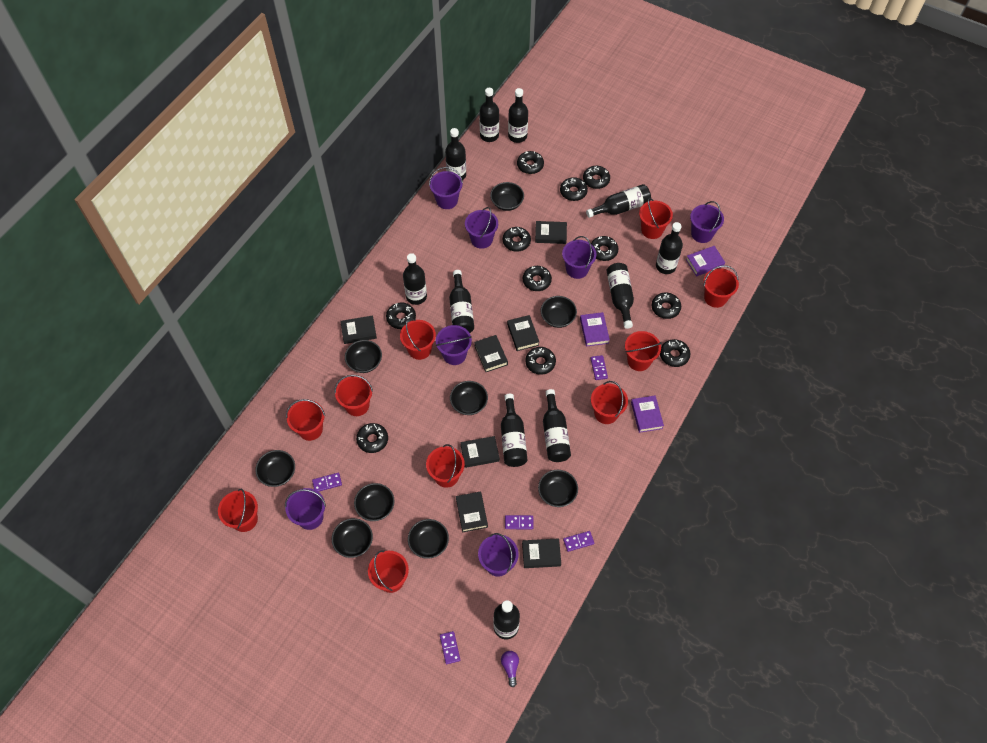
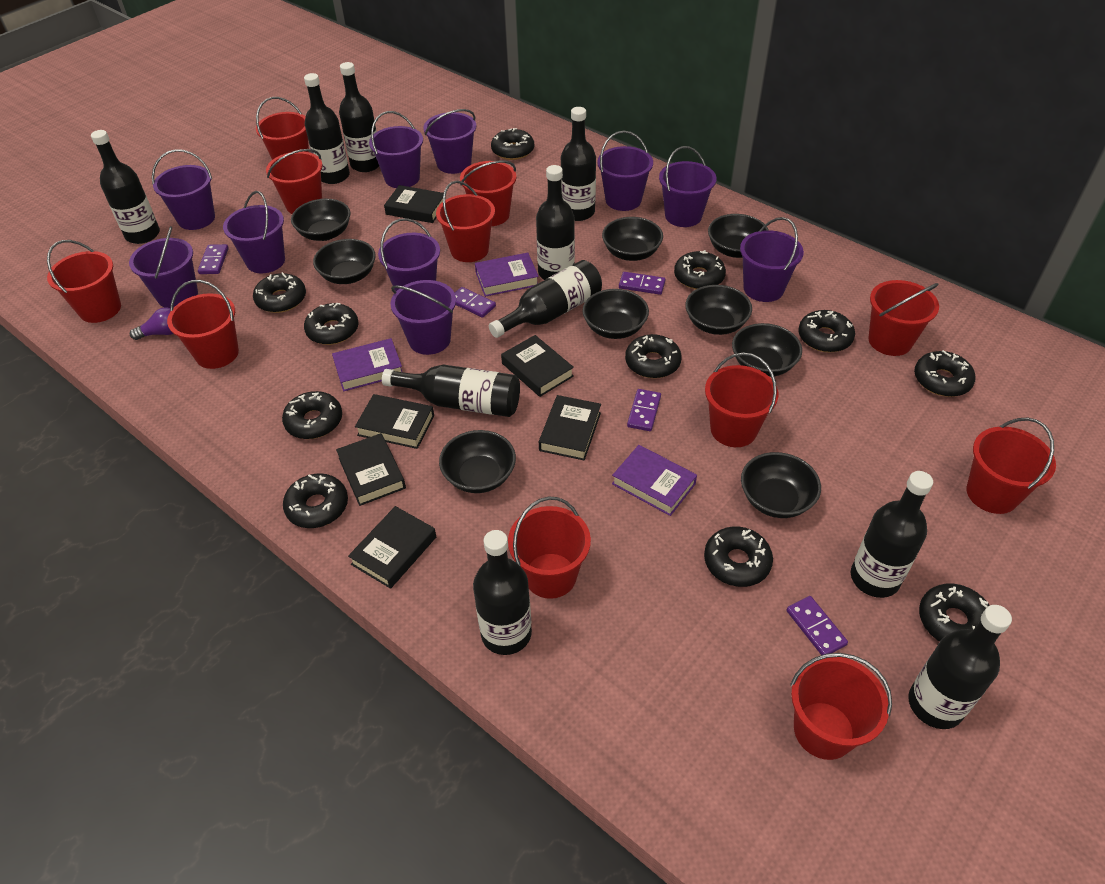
black book: [340,315,377,344] [456,492,488,532] [460,436,500,468] [474,335,508,372] [507,315,539,351] [522,538,561,568] [535,221,567,244] = 7 -> [336,433,406,506] [348,506,436,589] [355,394,434,449] [384,185,444,223] [501,335,574,397] [539,395,601,460] = 6
black bottle: [403,253,427,305] [445,128,466,180] [449,270,474,333] [480,88,499,142] [493,600,520,639] [501,394,527,467] [508,88,528,143] [543,389,571,462] [586,184,651,218] [606,263,634,329] [656,222,683,274] = 11 -> [91,130,160,244] [304,73,350,184] [339,62,379,172] [382,365,520,417] [473,530,532,655] [489,260,602,338] [536,165,575,280] [561,107,596,221] [851,471,933,598] [908,605,1012,729] = 10
purple bucket: [285,488,326,530] [429,167,463,209] [436,325,472,365] [465,207,498,249] [478,533,519,577] [562,236,597,279] [690,201,724,243] = 7 -> [129,226,198,308] [152,149,215,230] [223,191,285,273] [369,111,423,188] [378,218,440,291] [391,280,456,355] [423,109,476,174] [597,131,653,211] [659,146,717,227] [740,217,804,302] = 10
red bucket: [218,489,258,532] [286,399,325,441] [335,375,373,416] [368,550,409,593] [400,318,436,360] [426,444,465,488] [591,381,628,424] [625,331,661,371] [639,198,673,239] [704,265,739,308] = 10 -> [47,240,121,323] [167,280,239,369] [256,97,309,160] [266,149,322,214] [436,181,495,262] [460,161,517,226] [508,496,591,599] [705,353,778,447] [790,653,892,760] [868,280,939,356] [966,417,1056,514] = 11

